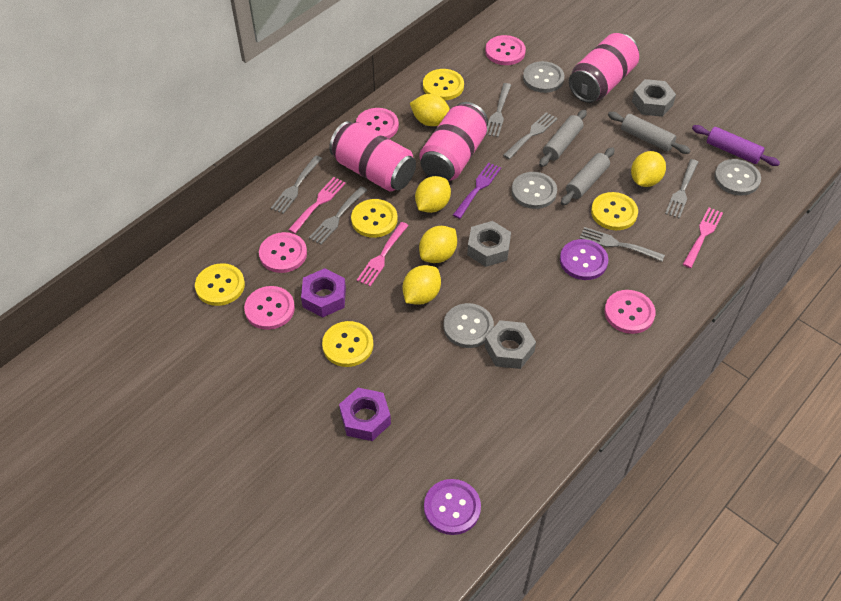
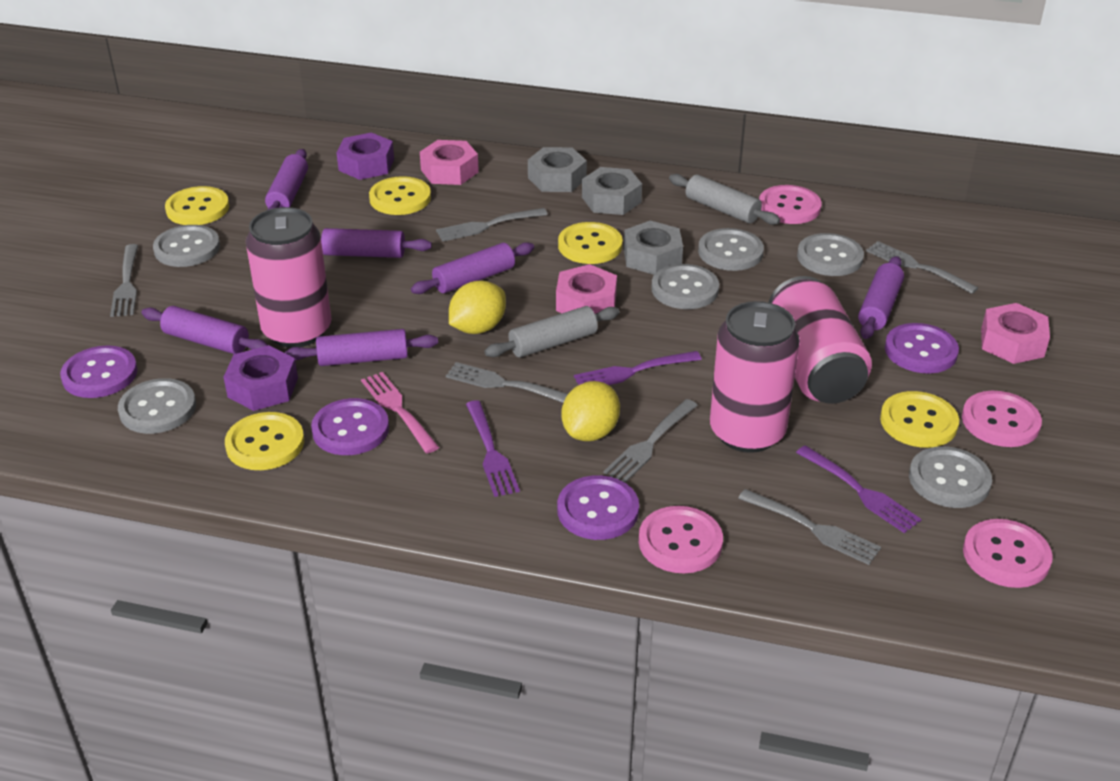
grey button: [444,303,494,348] [511,172,557,209] [523,61,565,93] [714,159,761,195] = 4 -> [118,378,196,434] [153,225,220,267] [652,264,719,309] [698,228,764,271] [797,233,864,276] [909,446,992,508] = 6
grey rolling pin: [539,110,587,167] [561,147,615,205] [608,112,691,154] = 3 -> [484,306,620,358] [669,174,780,225] = 2
pink button: [244,286,295,330] [259,232,307,273] [356,108,399,139] [485,35,526,65] [604,290,655,334] = 5 -> [639,506,723,573] [759,185,821,224] [962,391,1042,447] [963,519,1053,588] = 4
pink fork: [288,177,346,234] [357,222,409,286] [683,207,723,268] = 3 -> [361,372,439,453] = 1
pink nut: none = 0 -> [420,140,479,185] [556,264,617,314] [981,303,1050,364] = 3
purple button: [424,479,481,535] [560,239,608,280] = 2 -> [60,346,138,398] [311,398,389,455] [557,475,639,540] [885,323,959,373] = 4
purple fork: [453,163,501,219] = 1 -> [466,400,520,497] [574,351,702,385] [796,445,922,533] = 3
purple rolling pin: [692,125,780,166] = 1 -> [141,306,268,354] [265,149,308,210] [285,329,438,366] [321,228,432,258] [411,242,534,294] [858,256,904,339] = 6
yellow lemon: [403,265,441,305] [410,94,450,126] [415,176,451,213] [419,226,457,263] [631,151,666,187] = 5 -> [449,281,506,334] [561,381,620,441] = 2

